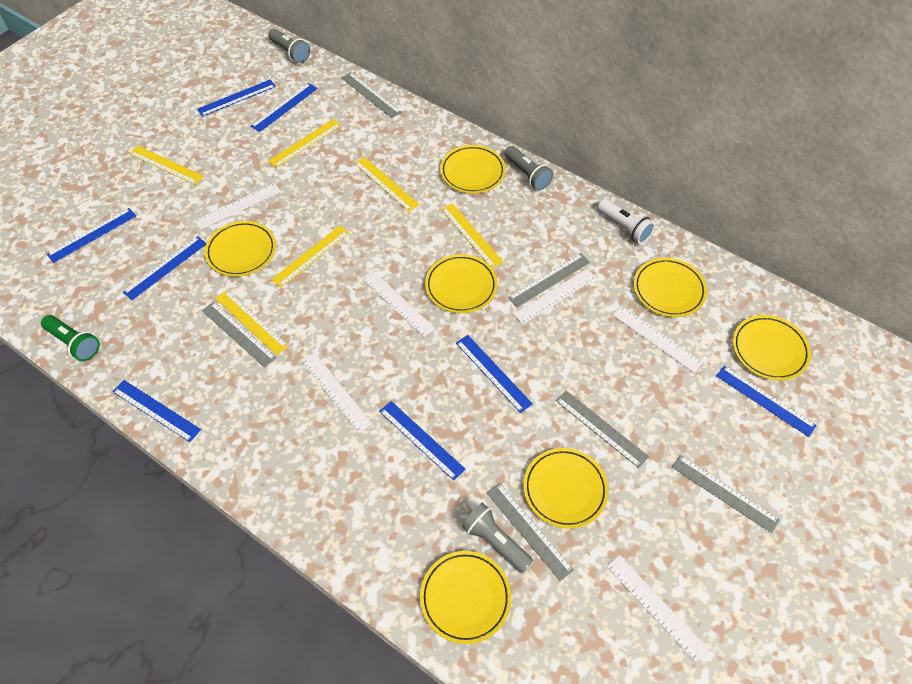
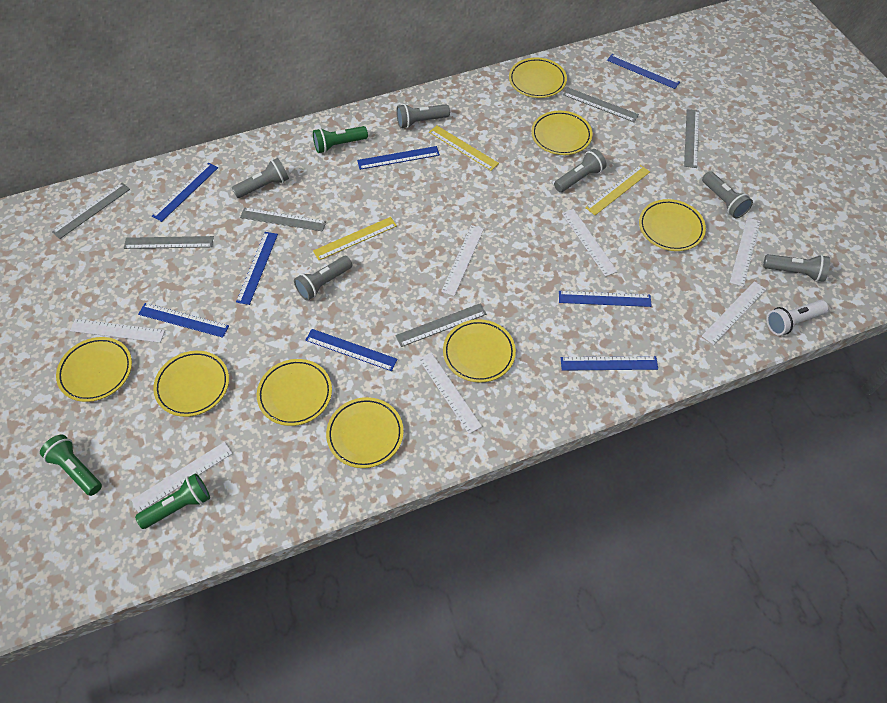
green flashlight: [41,315,100,361] = 1 -> [40,434,102,496] [135,473,210,529] [313,126,368,153] = 3
grey flashlight: [268,29,311,63] [461,502,533,573] [505,146,554,190] = 3 -> [232,158,289,198] [294,256,352,301] [396,104,450,129] [554,149,606,192] [702,171,753,218] [763,254,830,282] = 6
white ruler: [194,183,281,230] [302,353,372,433] [362,270,435,337] [513,269,596,325] [607,555,709,662] [613,306,703,373] = 6 -> [70,319,165,343] [131,442,233,513] [419,352,482,434] [441,225,484,296] [562,209,618,277] [702,281,766,345] [730,217,761,287] = 7
yellow plate: [205,221,276,277] [420,551,511,644] [425,254,498,313] [440,145,506,194] [523,448,609,529] [634,258,707,317] [733,315,811,381] = 7 -> [56,337,132,402] [153,351,229,417] [257,359,332,426] [326,397,403,468] [443,319,516,383] [509,58,567,98] [531,111,593,155] [639,199,706,251] = 8
yellow ruler: [129,146,204,185] [215,290,289,355] [268,119,342,168] [271,226,349,288] [354,157,420,212] [441,203,503,268] = 6 -> [313,217,397,260] [429,126,499,171] [585,165,650,215] = 3

